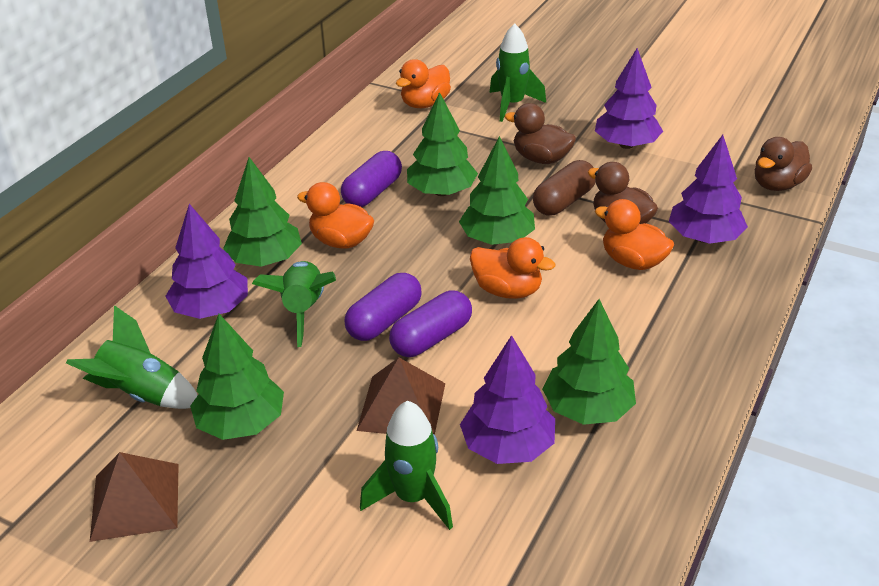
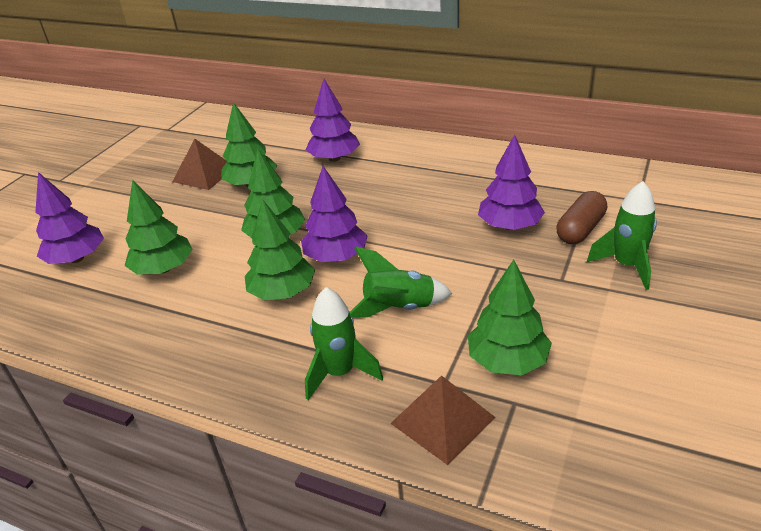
brown duck: [505,103,576,164] [588,162,658,224] [755,137,812,191] = 3 -> none = 0
green rocket: [66,305,198,409] [252,261,336,347] [360,401,453,530] [489,23,546,122] = 4 -> [305,287,383,400] [349,246,452,318] [587,181,657,290] = 3
orange duck: [297,182,374,249] [396,59,451,108] [470,237,555,299] [595,199,674,270] = 4 -> none = 0
purple capsule: [341,151,402,207] [345,273,422,341] [389,291,472,357] = 3 -> none = 0

